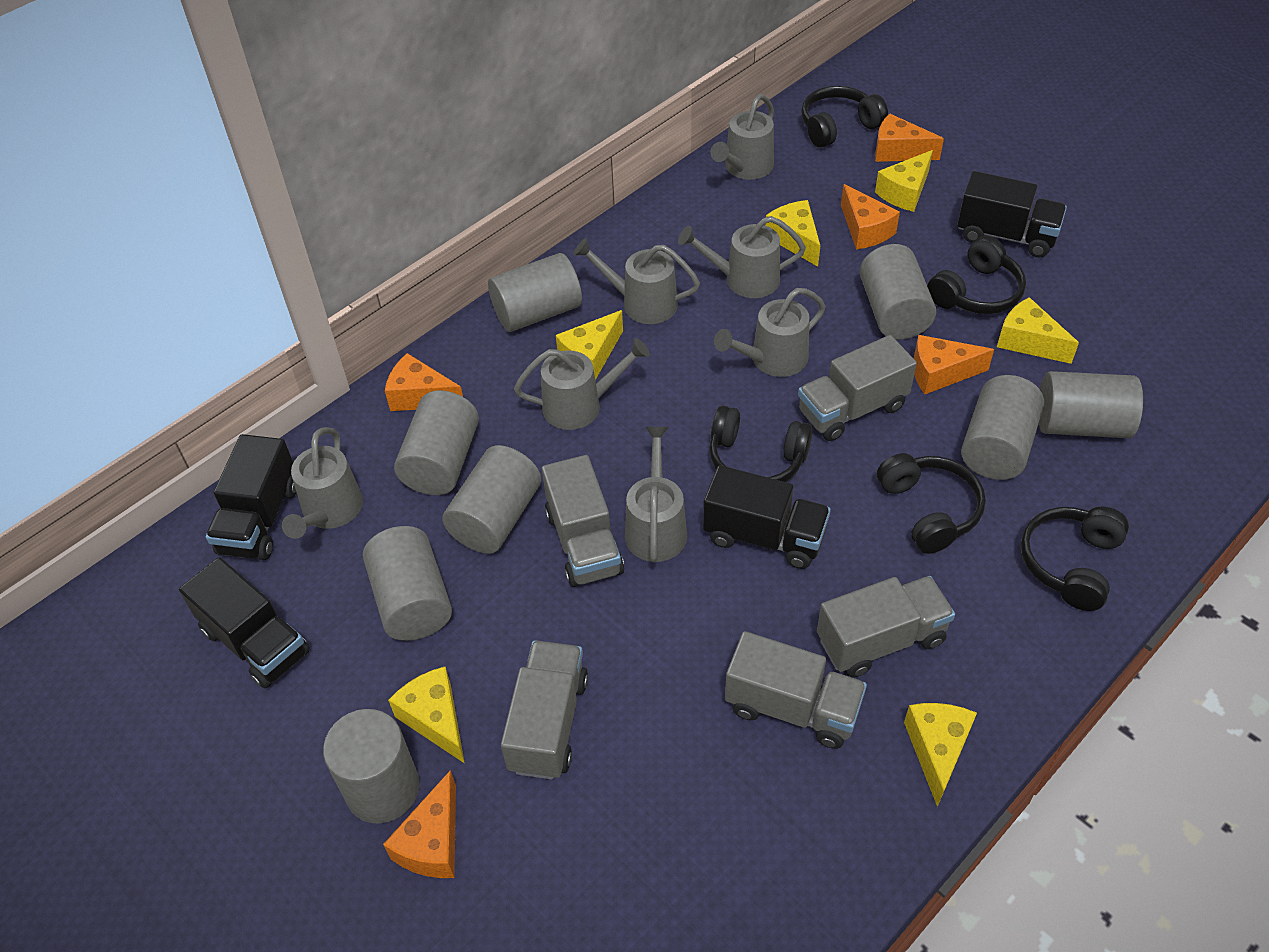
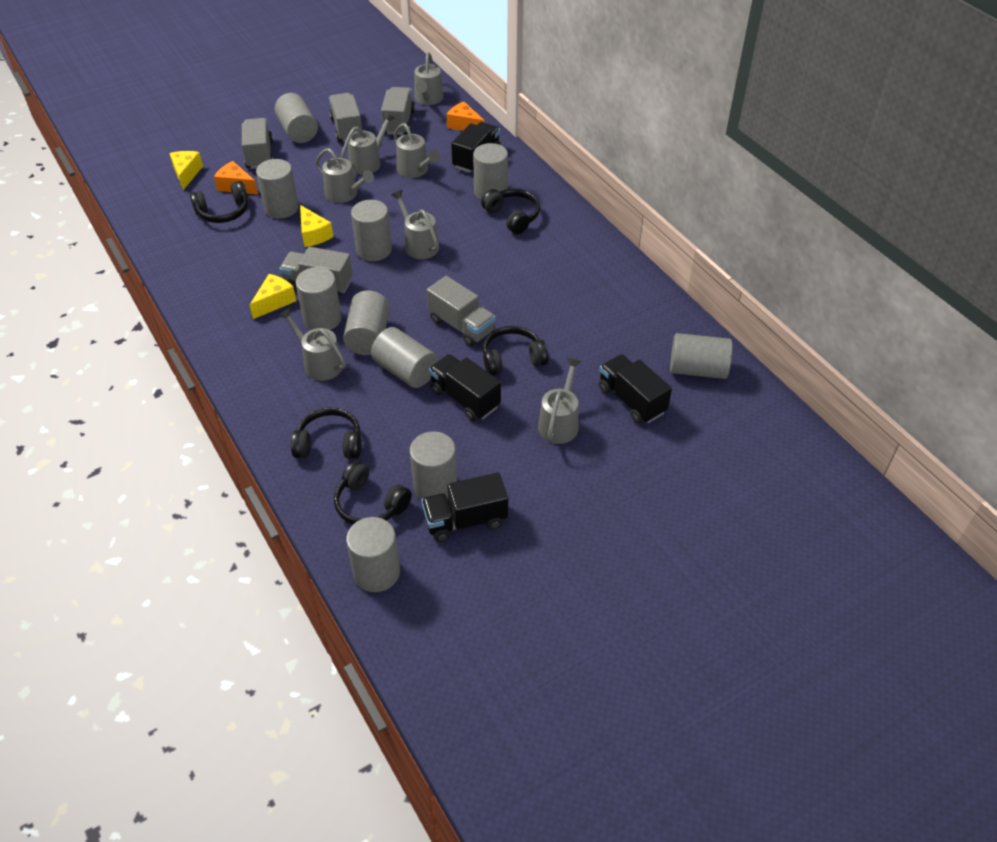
grey cylinder: [323,709,420,824] [363,526,452,641] [394,390,479,495] [442,445,541,554] [488,253,582,332] [860,244,936,340] [961,375,1044,480] [1039,371,1143,438] = 8 -> [256,159,299,219] [275,93,318,143] [296,267,341,330] [343,291,390,355] [346,517,400,592] [351,200,392,261] [371,327,438,388] [410,431,457,500] [473,143,508,200] [670,333,732,379] = 10
orange cheese: [383,770,456,878] [385,353,463,411] [841,184,900,249] [875,114,944,162] [914,335,994,395] = 5 -> [214,161,258,195] [447,102,485,131] = 2
yellow cheese: [388,667,465,764] [556,310,623,380] [765,200,820,267] [875,150,933,212] [904,703,977,807] [997,297,1079,364] = 6 -> [170,151,203,190] [250,274,296,319] [300,205,333,247] = 3

